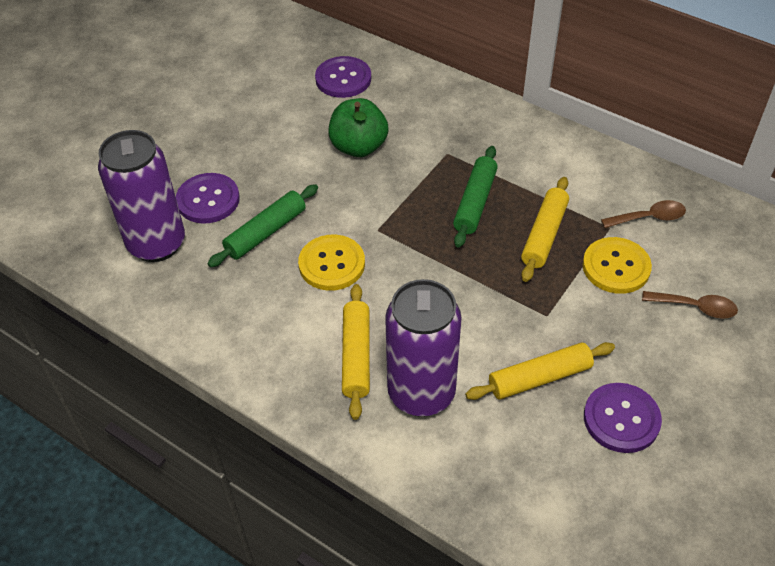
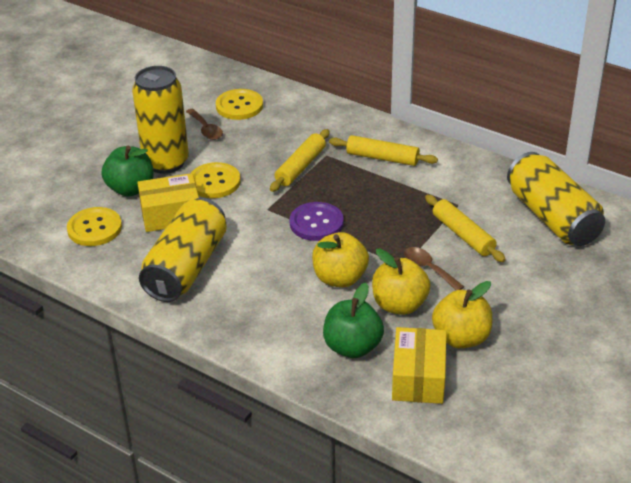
green apple: [328,98,389,157] = 1 -> [102,146,154,197] [323,283,384,358] = 2
green rolling pin: [207,184,318,267] [453,146,498,248] = 2 -> none = 0
purple button: [176,173,240,224] [315,56,371,98] [584,383,662,453] = 3 -> [290,202,344,241] = 1
purple can: [98,130,185,262] [385,279,461,417] = 2 -> none = 0
yellow apple: none = 0 -> [312,232,369,287] [372,249,430,315] [432,281,492,348] = 3
yellow box: none = 0 -> [137,173,199,232] [392,327,447,404] = 2
yellow button: [298,235,365,291] [582,237,652,294] = 2 -> [67,207,122,246] [191,162,241,198] [216,89,263,120] = 3
yellow can: none = 0 -> [132,66,189,174] [139,198,227,302] [507,152,605,246] = 3

